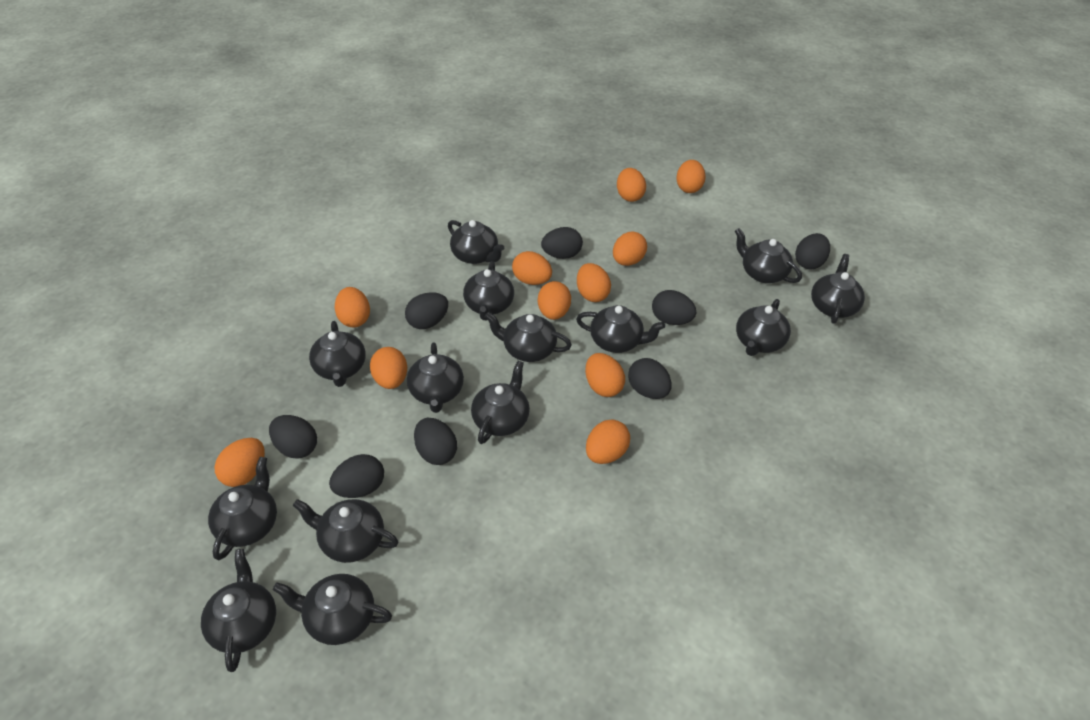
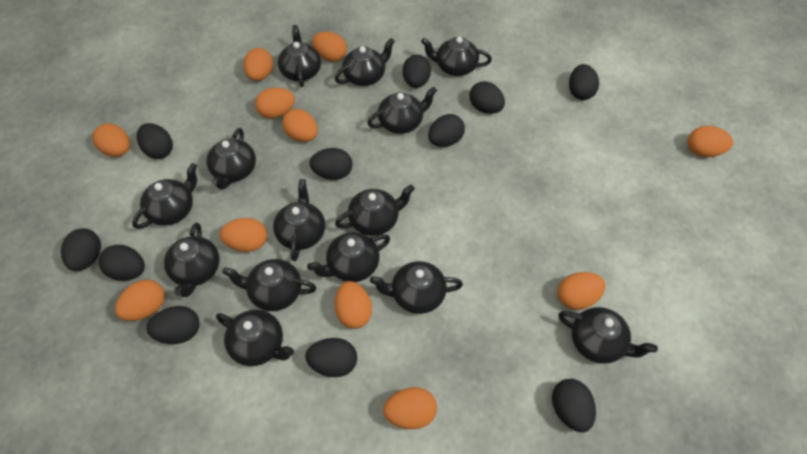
black egg: [269,415,317,459] [329,454,384,498] [405,292,448,329] [414,418,457,465] [541,227,583,259] [628,358,672,399] [652,290,696,325] [795,233,830,270] = 8 -> [61,228,101,271] [99,245,145,281] [137,123,173,159] [146,306,199,344] [305,338,357,377] [309,148,352,180] [403,54,431,88] [428,114,465,147] [470,81,505,114] [552,379,596,433] [569,64,599,100] = 11

